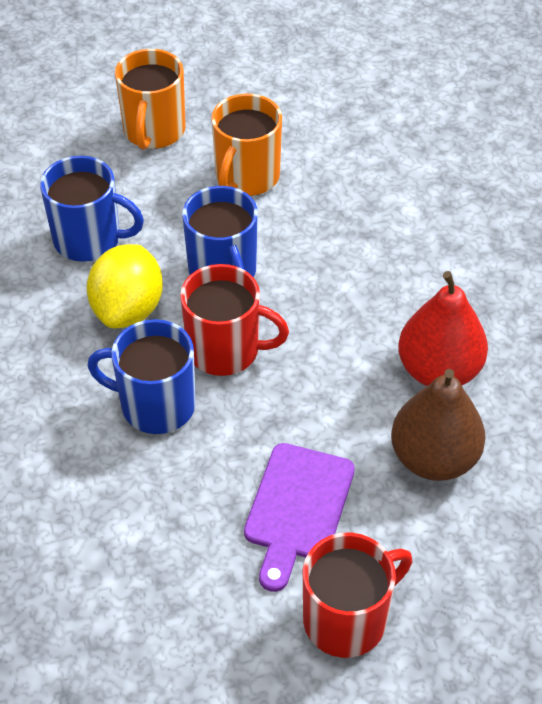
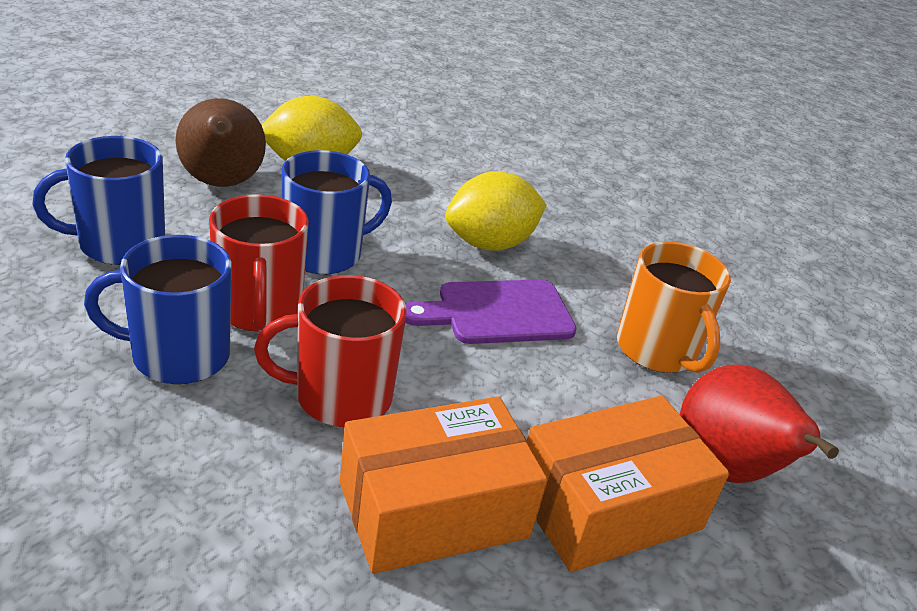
orange box: none = 0 -> [340,397,547,574] [527,396,730,572] = 2
orange mug: [115,49,186,150] [211,94,282,196] = 2 -> [617,241,731,373] = 1
yellow lemon: [87,244,163,328] = 1 -> [262,96,362,161] [445,171,547,251] = 2

